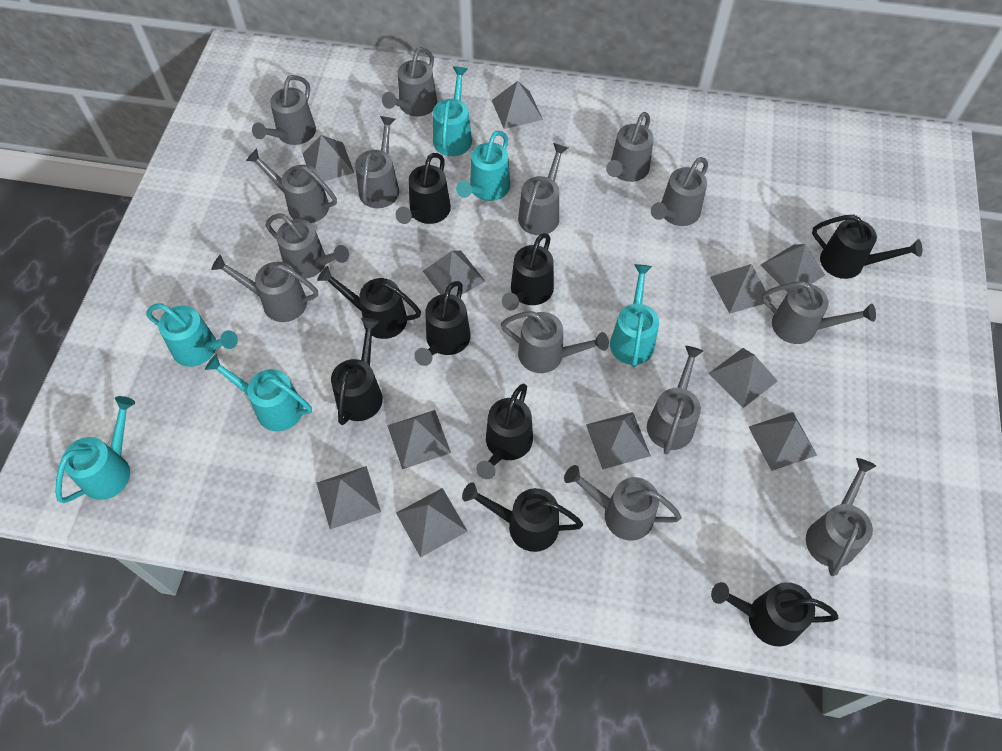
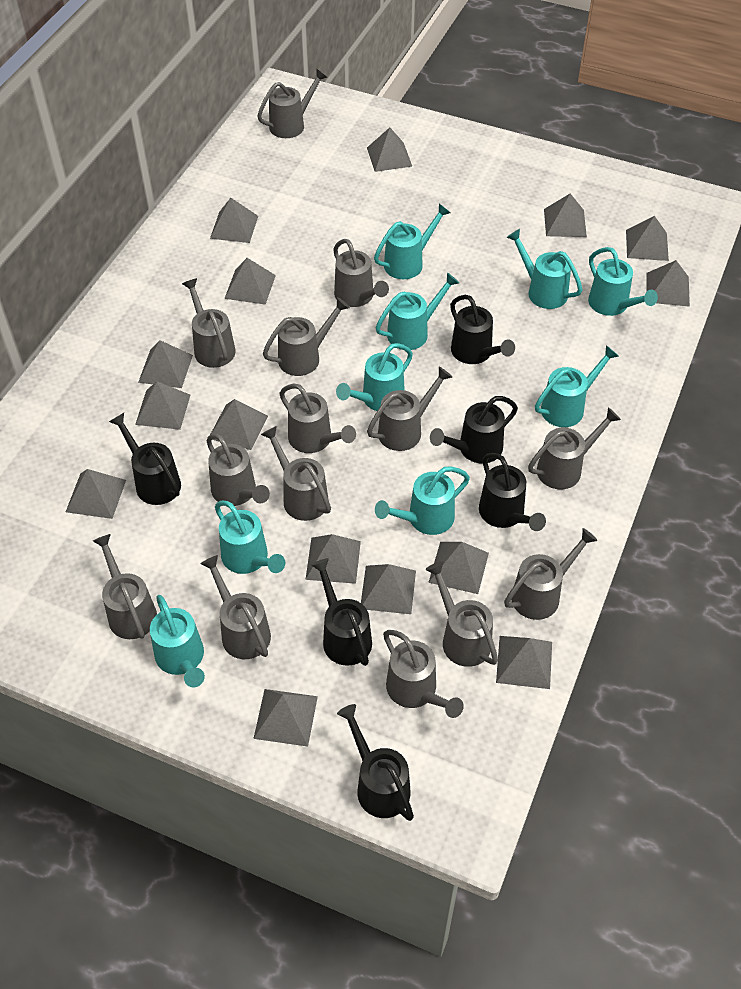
black watering can: [317,266,421,339] [331,318,383,425] [396,153,451,224] [414,281,471,366] [462,482,583,552] [476,383,533,479] [502,233,554,310] [711,582,839,646] [812,215,922,279] = 9 -> [109,413,181,505] [311,558,372,666] [337,704,414,821] [430,396,518,463] [450,295,515,364] [479,453,546,531] = 6
grey pyramid: [302,135,354,181] [317,466,381,529] [387,410,451,469] [396,488,468,558] [423,250,486,296] [491,81,543,129] [586,412,651,469] [708,348,778,408] [710,264,772,314] [749,412,817,471] [761,244,825,293] = 11 -> [66,469,126,519] [135,382,190,430] [138,340,193,388] [210,198,258,243] [210,399,268,450] [224,258,276,305] [253,689,318,747] [305,534,361,584] [361,564,416,614] [367,128,412,172] [428,542,489,594] [496,636,552,689] [544,194,587,237] [626,216,669,261] [647,260,690,307] = 15
turquoise watering can: [55,396,135,503] [146,304,238,367] [205,354,312,431] [433,66,472,156] [456,131,510,201] [610,264,659,367] = 6 -> [150,595,205,687] [215,501,285,574] [336,343,413,411] [374,204,451,279] [375,466,470,535] [376,273,459,350] [506,229,582,309] [535,345,618,427] [588,247,658,316] = 9

